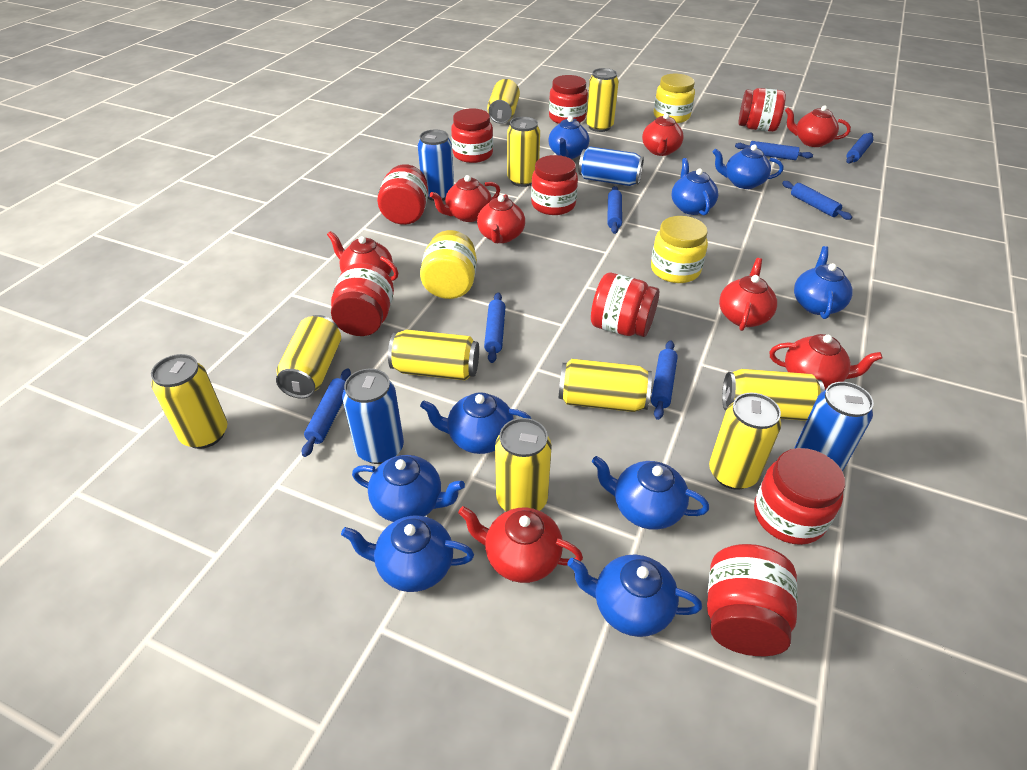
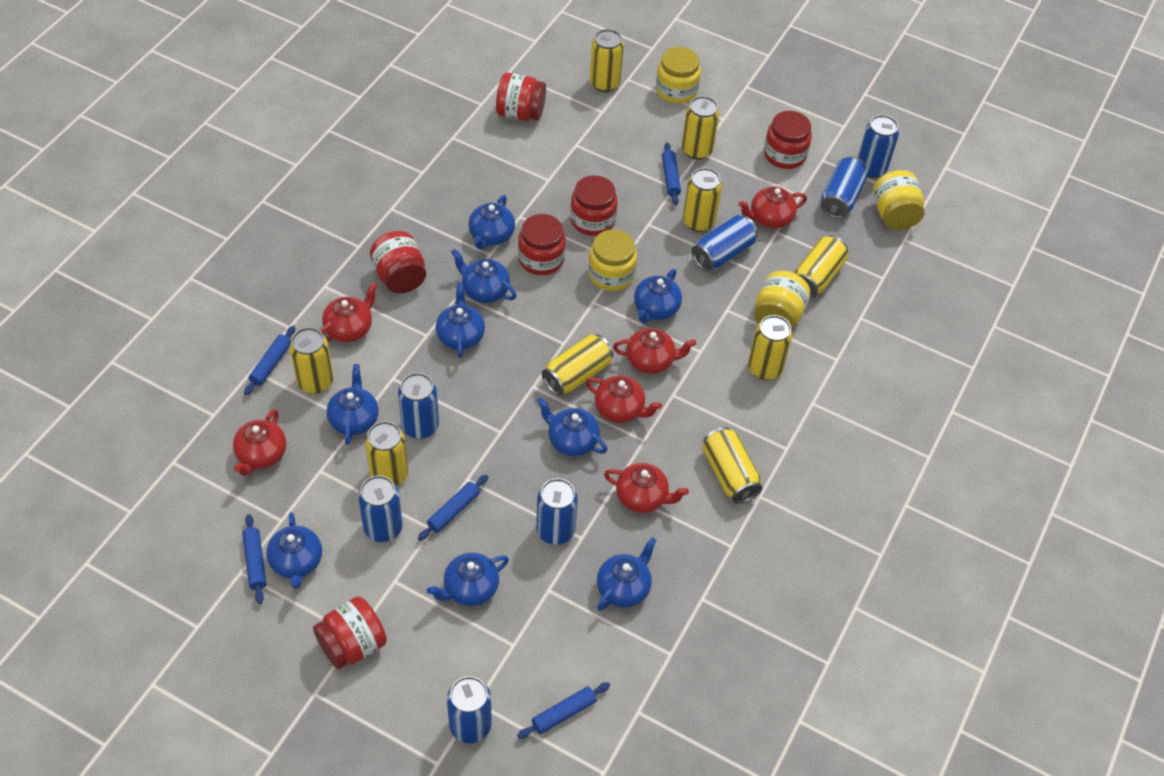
blue can: [342,369,404,464] [418,129,454,201] [579,146,644,186] [794,382,874,471] = 4 -> [358,475,403,542] [398,373,439,439] [447,676,492,743] [536,478,578,545] [692,215,758,271] [821,156,868,219] [858,115,899,178] = 7
blue rolling pin: [302,368,351,457] [484,292,505,363] [607,186,622,234] [651,340,678,420] [735,141,813,160] [782,181,852,220] [846,132,873,164] = 7 -> [242,514,266,604] [244,326,295,395] [418,474,488,541] [517,682,610,739] [662,142,681,205] = 5
red jar: [331,263,394,336] [377,164,428,225] [451,108,493,163] [531,155,578,215] [549,75,588,124] [591,273,659,337] [707,544,797,656] [738,88,786,132] [754,448,845,545] = 9 -> [313,596,387,669] [370,231,426,294] [496,73,546,121] [518,214,566,275] [570,175,618,236] [764,111,812,169] = 6
red teapot: [327,231,398,281] [430,175,500,222] [458,506,583,583] [477,194,525,243] [642,113,684,156] [719,258,777,331] [770,334,882,390] [785,105,851,147] = 8 -> [233,409,286,476] [321,282,378,342] [585,375,662,423] [604,463,689,513] [613,328,696,374] [738,187,807,229] = 6
yellow can: [151,354,228,449] [276,315,341,399] [388,330,479,381] [487,79,520,124] [495,418,552,512] [507,117,540,187] [559,359,652,412] [586,68,619,132] [709,393,781,490] [722,369,825,421] = 10 -> [290,327,334,394] [365,421,408,486] [542,334,613,396] [590,29,624,92] [682,96,719,160] [683,168,722,232] [702,427,762,504] [748,315,792,380] [794,236,848,298] = 9
yellow jar: [420,230,477,299] [651,216,708,283] [654,74,695,123] = 3 -> [588,229,637,291] [656,47,701,104] [754,271,810,330] [873,170,925,230] = 4

